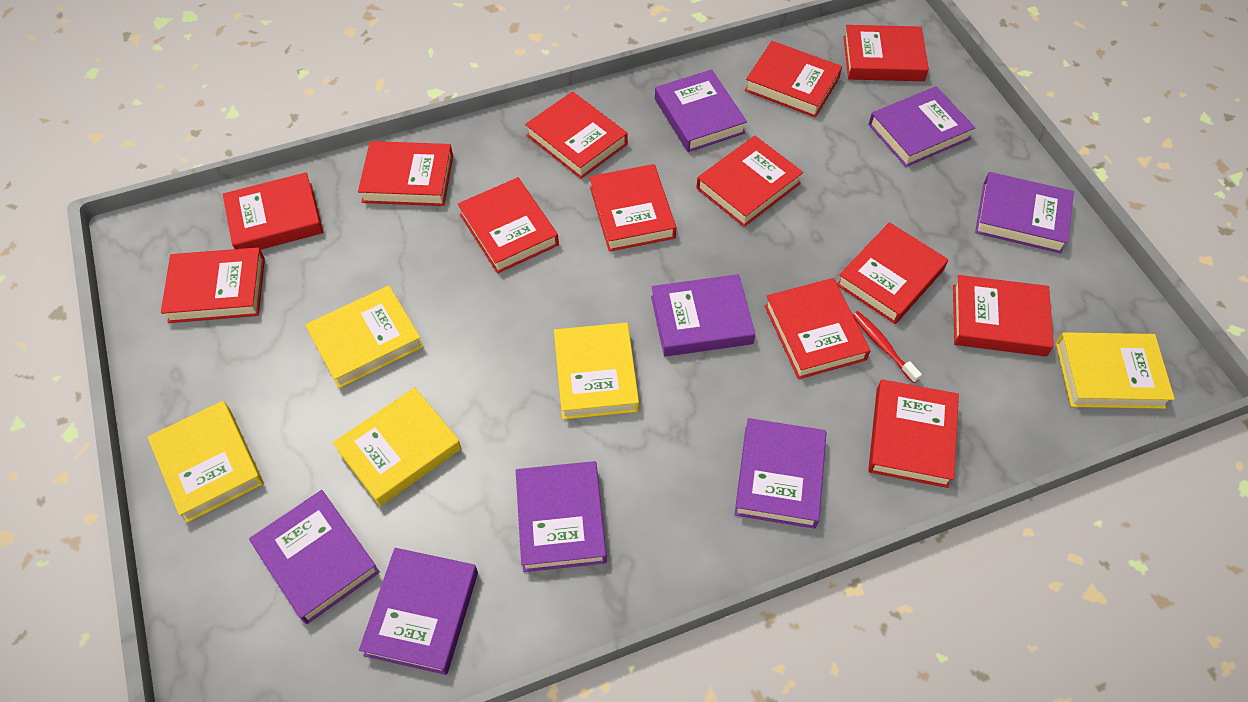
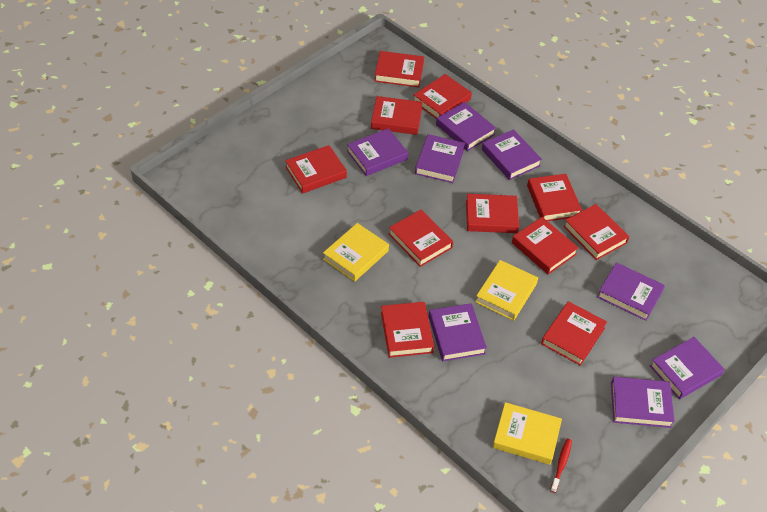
red book: [161,247,265,323] [223,172,323,250] [358,141,453,206] [458,177,559,273] [525,91,628,179] [589,164,676,252] [696,136,803,227] [745,41,842,118] [765,278,871,379] [837,222,948,324] [843,25,929,81] [868,379,959,488] [953,275,1054,357] = 13 -> [285,145,347,194] [371,96,423,135] [375,51,424,87] [381,302,434,358] [389,210,453,267] [414,74,472,119] [466,194,519,233] [512,217,579,274] [527,174,582,221] [541,301,607,366] [563,204,629,260] = 11
yellow book: [148,401,264,523] [305,285,423,388] [333,387,462,506] [554,322,639,420] [1056,332,1175,409] = 5 -> [323,223,389,282] [475,260,538,321] [493,402,562,465] = 3

